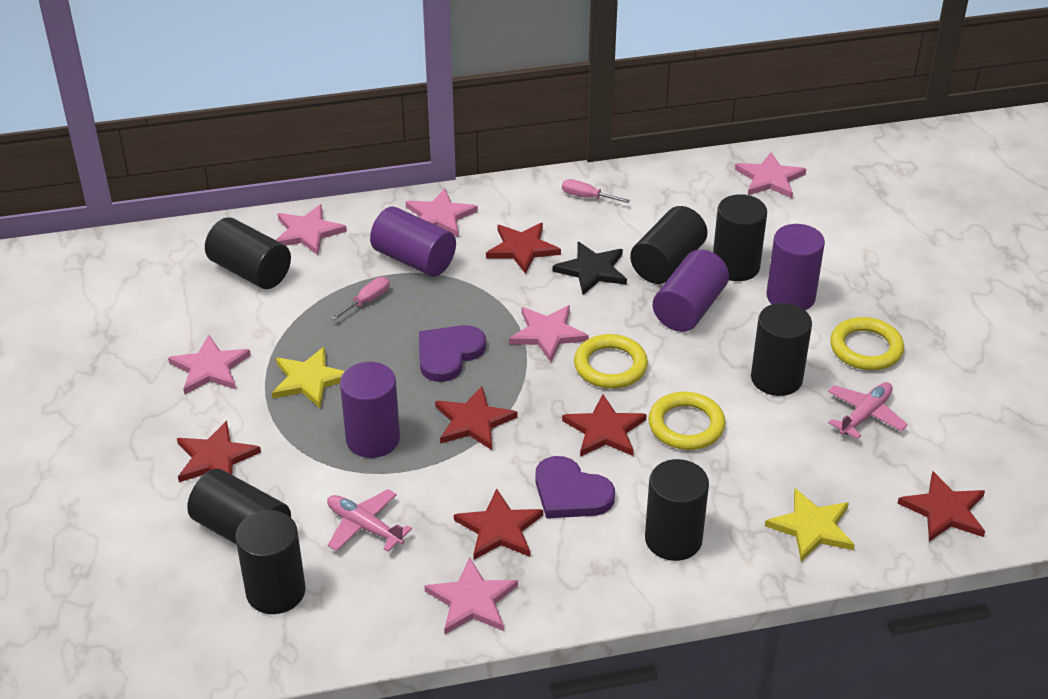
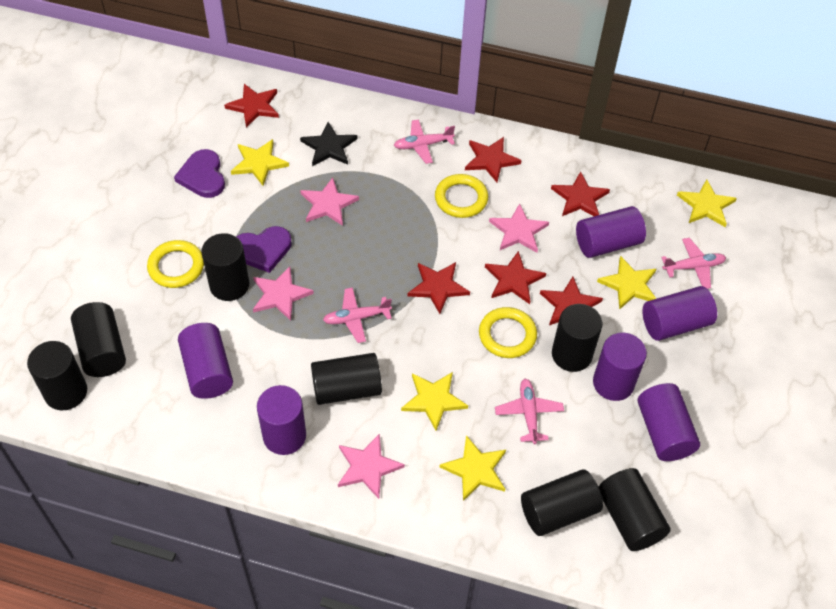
pink plane: [327,489,412,552] [828,382,908,439] = 2 -> [323,288,392,343] [394,119,455,164] [495,379,564,444] [661,238,726,289] = 4
pink screwdriver: [331,277,390,320] [562,179,630,203] = 2 -> none = 0
pink star: [168,335,251,395] [276,204,347,255] [406,188,478,237] [424,557,518,634] [509,305,589,362] [735,152,806,198] = 6 -> [253,266,314,321] [300,177,359,226] [338,433,405,499] [489,203,549,253] = 4
purple cylinder: [340,362,400,458] [370,206,456,277] [653,249,729,332] [766,224,825,310] = 4 -> [178,323,233,399] [257,385,306,455] [576,206,646,258] [593,333,647,401] [638,383,700,461] [643,286,717,341] = 6
yellow star: [272,347,345,408] [765,489,855,562] = 2 -> [231,139,289,186] [401,372,468,431] [440,435,506,501] [597,256,656,310] [677,179,737,227] = 5

